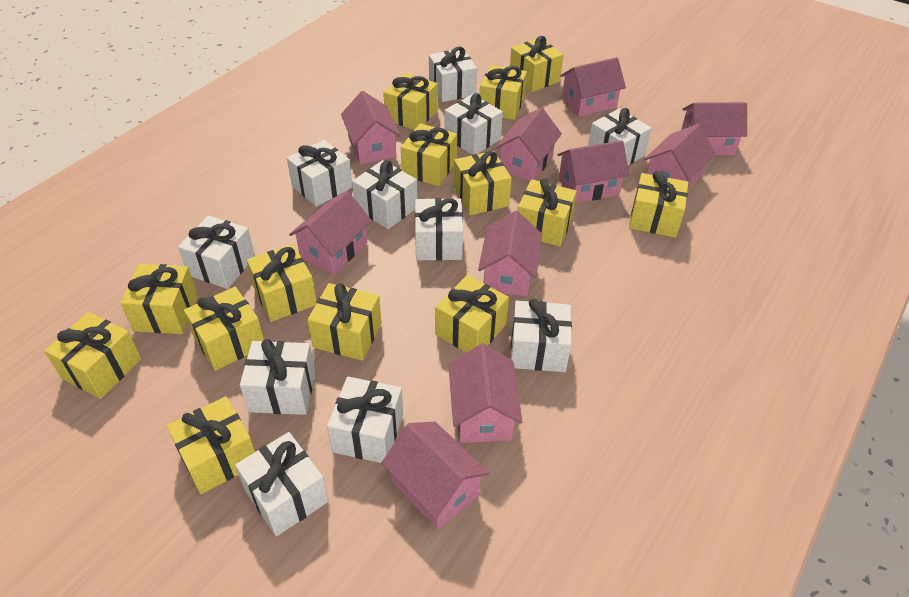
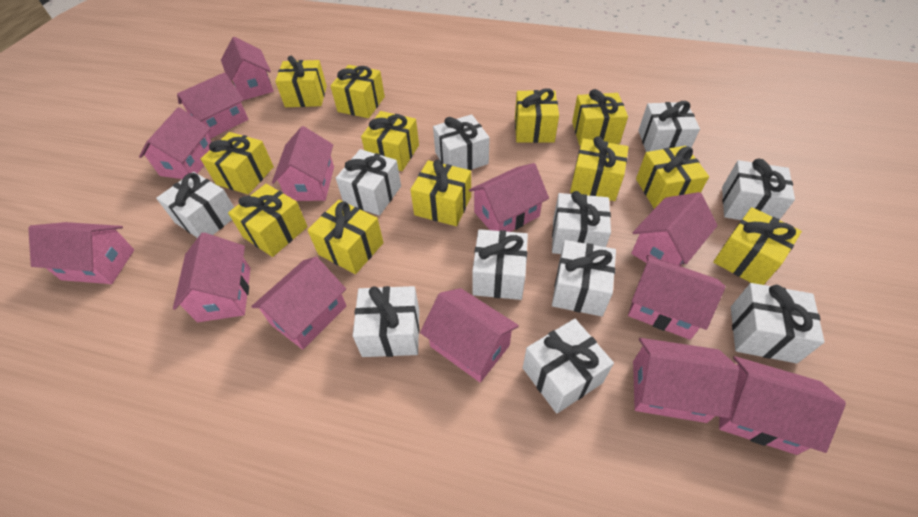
pink house: [289,191,372,275] [341,91,401,164] [381,422,489,530] [449,344,523,443] [478,211,542,297] [495,107,562,181] [557,140,629,203] [560,57,626,117] [644,124,715,188] [681,102,747,155] = 10 -> [28,222,134,284] [139,107,212,179] [173,232,251,322] [177,72,249,139] [221,37,274,100] [251,257,346,350] [272,126,334,201] [420,288,519,383] [469,163,549,232] [628,255,726,340] [631,192,718,266] [633,338,739,423] [719,356,846,455] = 13
yellow gift: [44,312,141,399] [120,264,198,334] [167,396,255,494] [184,287,264,371] [247,244,317,322] [307,283,382,361] [383,73,438,130] [401,123,457,186] [435,275,509,353] [454,151,512,215] [480,65,527,120] [510,36,564,92] [518,178,577,247] [629,171,688,238] = 14 -> [201,132,274,195] [228,184,308,257] [275,55,327,107] [308,200,384,274] [330,65,385,118] [361,111,419,171] [410,159,471,226] [515,88,559,143] [570,137,629,201] [572,89,628,146] [636,146,709,209] [713,207,802,285] = 12

